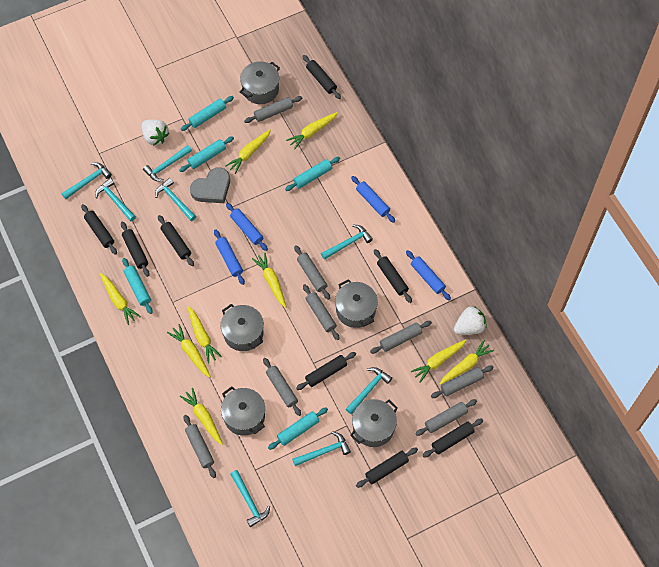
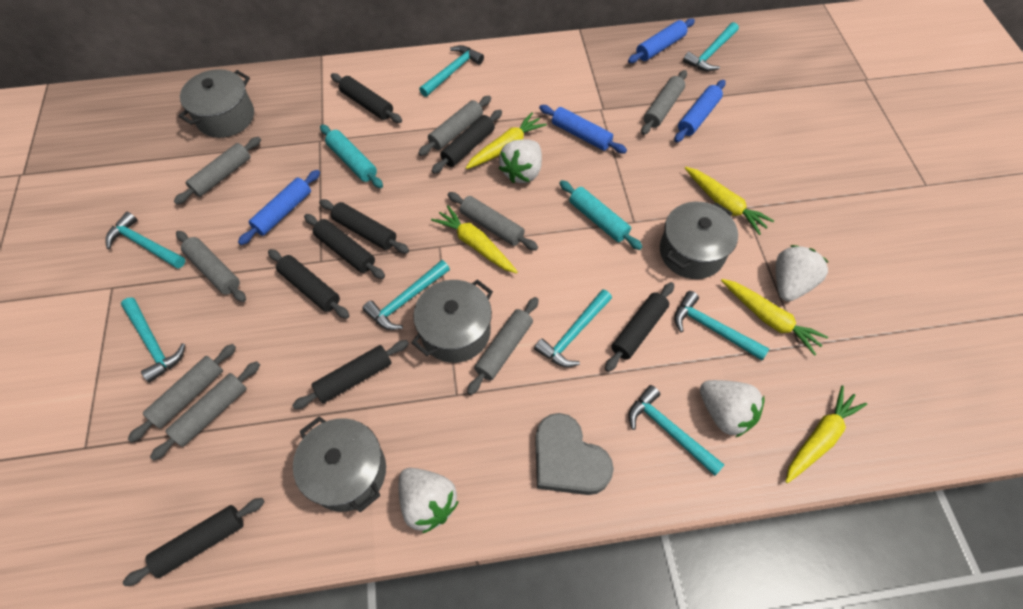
grey pot: [221,304,264,351] [221,386,265,436] [240,62,280,104] [335,279,378,328] [350,399,398,447] = 5 -> [178,69,254,138] [293,416,386,512] [411,279,493,363] [660,202,738,279] = 4
turquoise rolling pin: [122,258,153,314] [179,136,234,172] [181,96,234,131] [268,407,328,450] [285,157,340,191] = 5 -> [320,124,383,188] [559,180,642,250] = 2
white strawberry: [142,119,169,146] [454,306,487,335] = 2 -> [399,468,459,533] [499,139,542,183] [700,380,765,437] [776,245,829,302] = 4
yellow carrot: [100,273,141,325] [167,324,211,378] [180,388,223,445] [188,306,222,364] [225,129,271,174] [252,253,286,308] [286,112,338,150] [411,339,467,383] [440,340,494,385] = 9 -> [431,205,518,273] [466,113,547,169] [685,167,774,235] [721,279,828,356] [785,385,867,483] = 5

